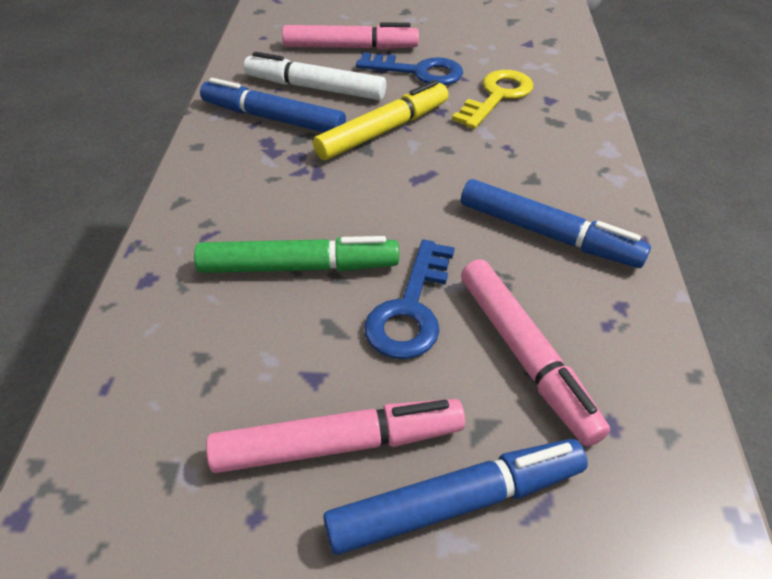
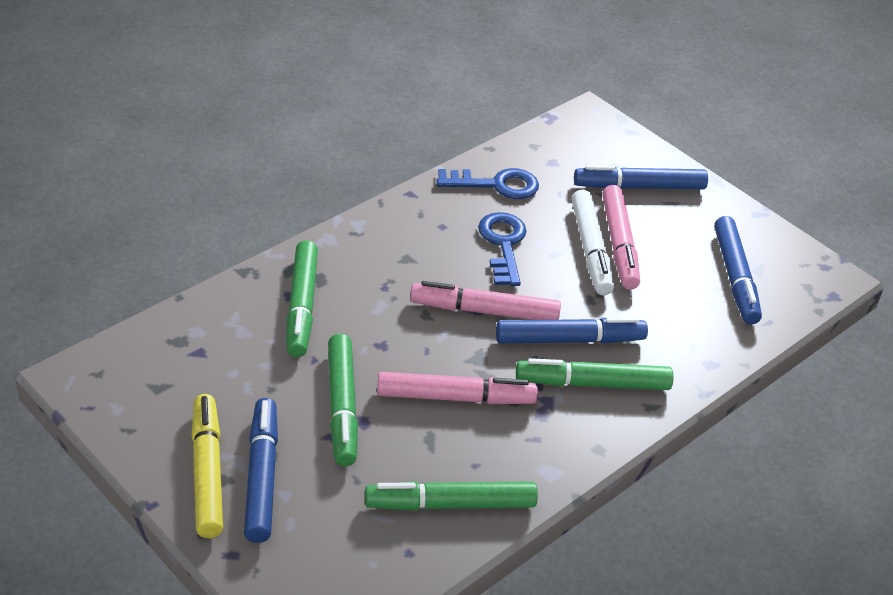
blue marker: [200,78,346,132] [323,439,588,555] [461,179,651,268] = 3 -> [244,398,278,543] [496,317,648,344] [574,165,708,189] [714,216,762,325] = 4
green marker: [194,236,399,273] = 1 -> [287,240,318,357] [328,334,358,466] [365,481,538,511] [516,358,673,390] = 4
yellow key: [452,70,533,129] = 1 -> none = 0

